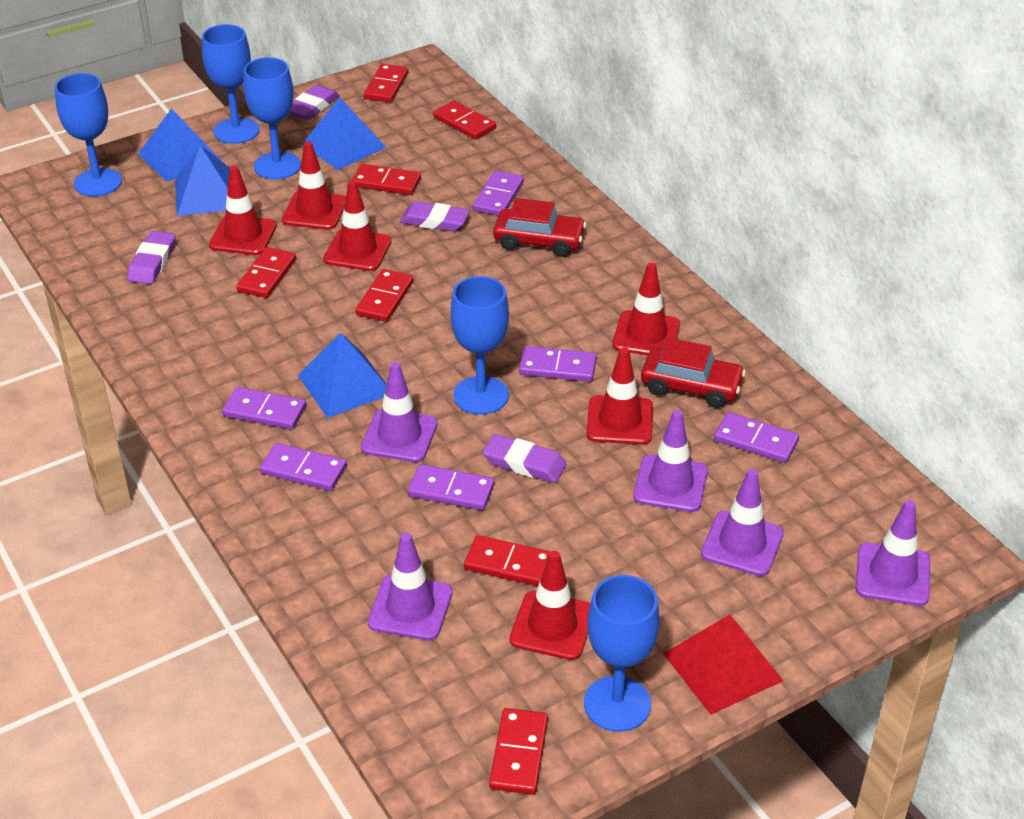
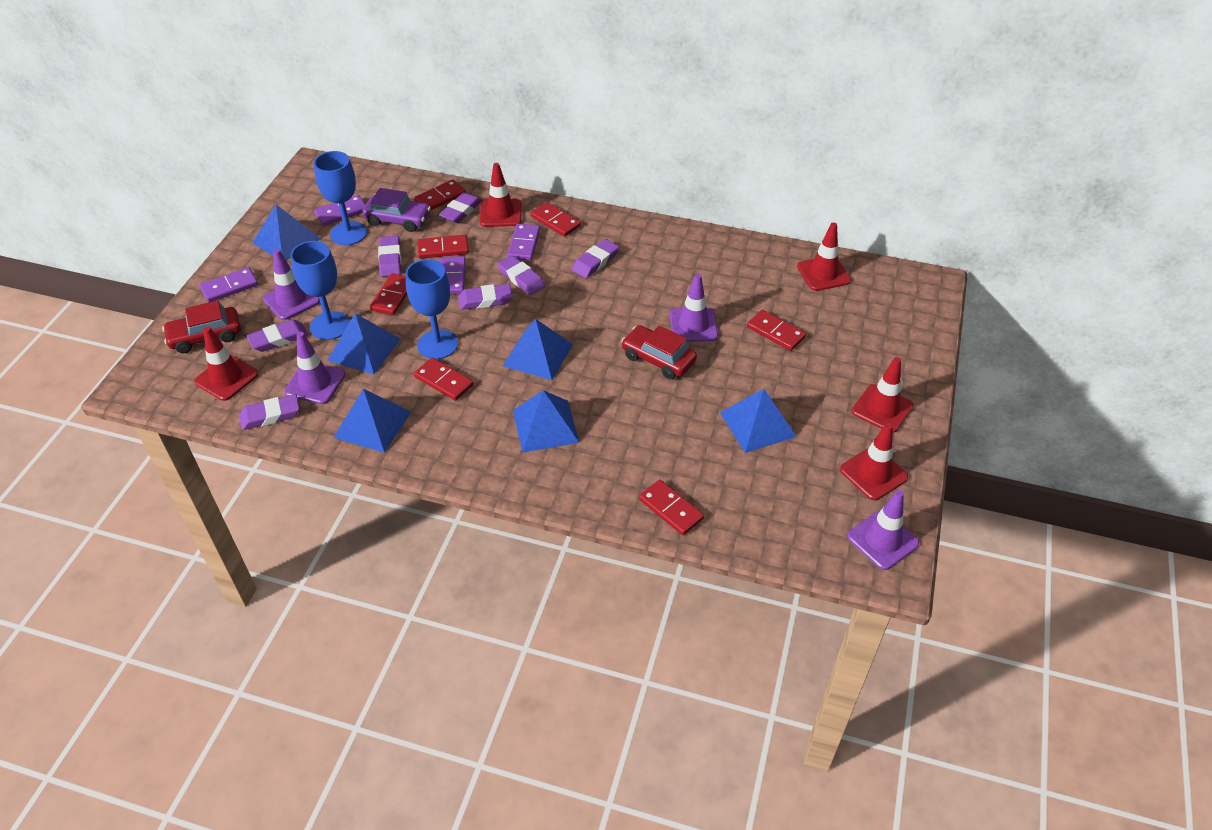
blue goblet: [55,73,122,197] [202,24,259,144] [243,57,301,180] [450,276,509,415] [584,575,659,732] = 5 -> [290,241,350,340] [314,151,367,245] [406,259,458,359] = 3
blue pyramid: [138,108,221,182] [175,145,230,216] [298,333,387,418] [301,97,386,170] = 4 -> [252,205,321,261] [327,313,400,375] [333,389,411,453] [503,319,573,380] [513,390,579,453] [720,389,797,453] = 6
purple car: none = 0 -> [362,188,431,232] = 1
purple domino: [222,387,306,429] [260,443,347,491] [408,464,494,510] [473,170,524,216] [519,346,596,382] [714,412,799,463] = 6 -> [200,267,258,303] [314,195,366,226] [440,256,466,294] [507,224,540,261] = 4
purple eraser: [127,231,176,284] [290,85,339,120] [400,201,470,231] [483,434,567,483] = 4 -> [239,394,300,430] [247,319,308,352] [378,236,401,277] [439,192,482,223] [458,284,512,310] [497,255,545,295] [572,239,619,278] = 7
purple traffic cone: [361,362,438,462] [368,533,453,640] [633,410,708,512] [701,469,784,576] [856,500,930,606] = 5 -> [263,249,320,320] [284,332,346,404] [670,274,718,342] [847,490,919,570] = 4
red pyramid: [663,615,783,715] = 1 -> none = 0
red traffic cone: [209,166,277,255] [282,141,346,230] [323,180,392,271] [510,551,591,660] [587,347,653,445] [612,263,680,355] = 6 -> [194,326,258,401] [480,163,521,227] [797,222,851,291] [840,423,908,500] [852,357,914,433] = 5

